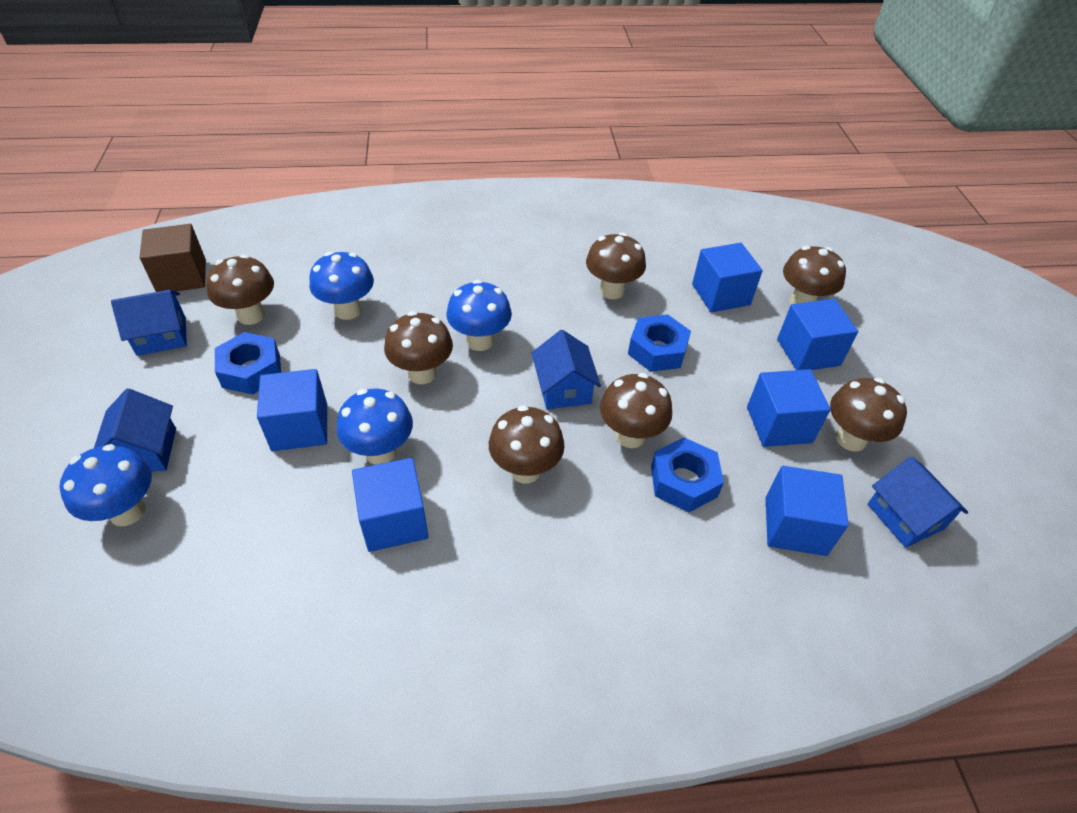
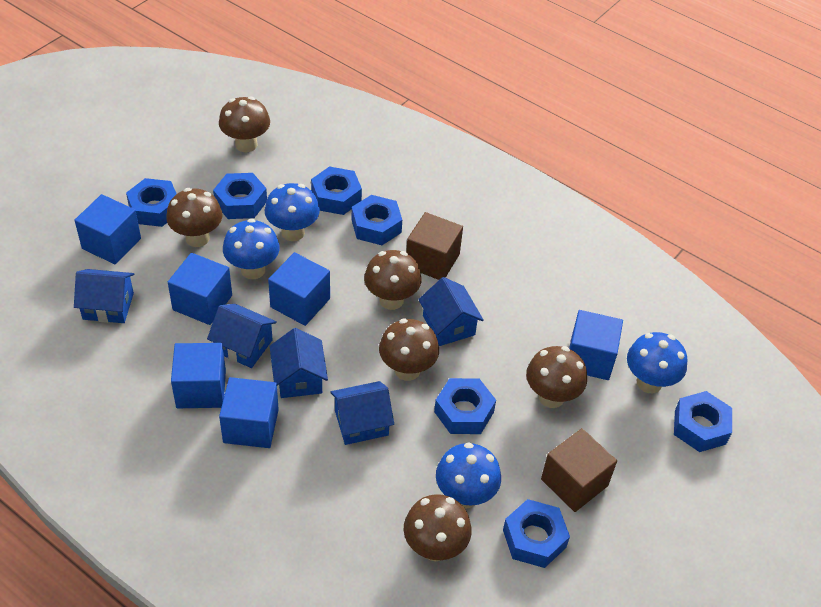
blue house: [94,388,176,472] [111,290,187,356] [532,330,601,409] [868,456,968,548] = 4 -> [74,269,134,323] [207,304,277,368] [270,328,328,398] [330,381,394,445] [418,277,484,346] = 5
blue nut: [215,332,281,395] [628,314,691,372] [651,438,724,512] = 3 -> [126,178,177,227] [213,173,267,219] [311,166,362,215] [352,195,402,245] [434,378,496,434] [503,499,570,568] [674,391,732,452] = 7
brown cube: [139,224,206,292] = 1 -> [406,212,463,280] [541,428,617,512] = 2
brown mushroom: [206,254,274,325] [384,311,453,384] [489,405,565,484] [586,233,646,299] [600,373,672,448] [783,246,846,304] [830,378,907,452] = 7 -> [166,188,222,247] [219,96,270,152] [364,250,422,310] [379,319,439,381] [404,494,472,561] [526,346,587,408] = 6

